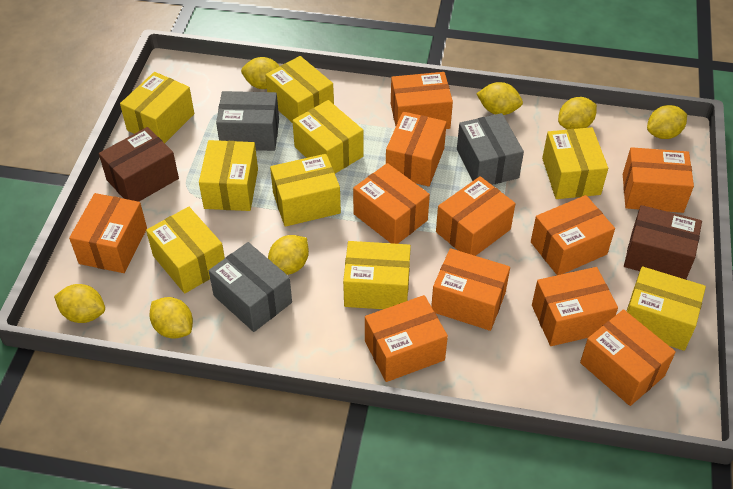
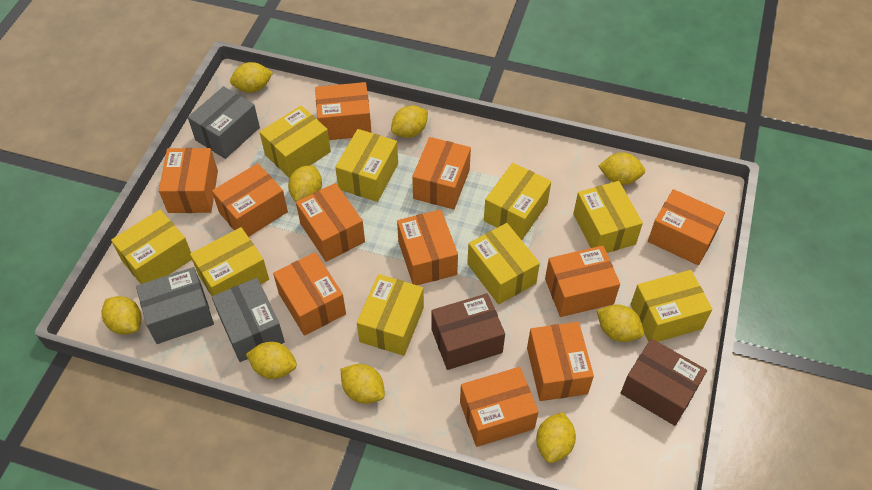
yellow lemon: [54,284,105,323] [149,297,193,339] [241,57,280,89] [268,235,309,275] [476,82,523,115] [558,97,597,129] [647,105,687,139] = 7 -> [101,296,142,335] [230,62,273,93] [246,342,297,379] [288,165,322,202] [341,364,385,404] [391,105,428,138] [536,412,576,463] [597,305,644,342] [598,153,645,185] = 9

